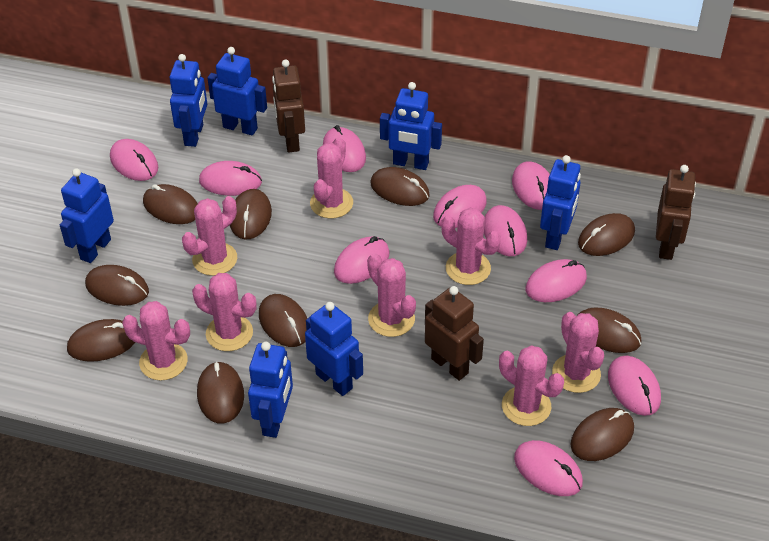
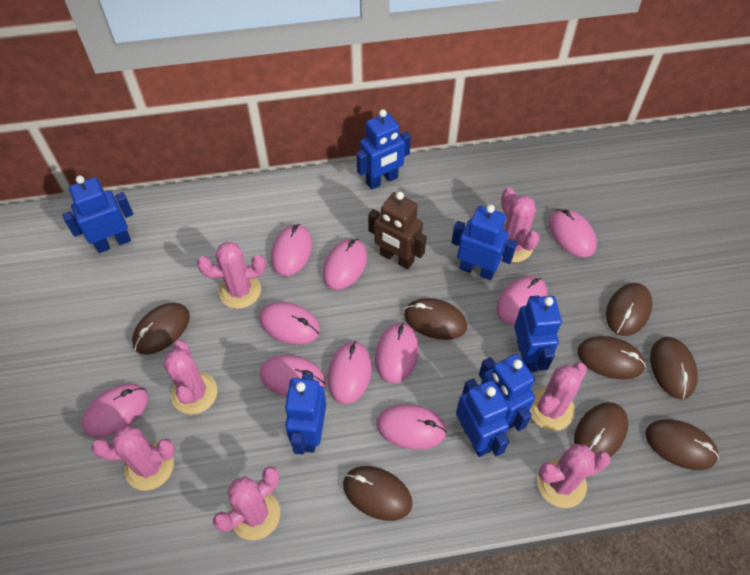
brown mouse: [67,319,135,362] [85,265,149,306] [143,184,198,224] [197,361,244,424] [230,189,272,240] [259,294,307,347] [370,167,430,206] [571,408,634,461] [578,213,635,256] [579,307,642,353] = 10 -> [132,303,190,355] [343,466,412,521] [404,298,467,340] [574,402,628,457] [577,336,646,380] [606,283,653,336] [645,419,719,470] [650,337,698,399] = 8
brown robot: [272,59,305,153] [425,286,484,381] [656,165,696,260] = 3 -> [368,192,426,269] = 1
pink cactus: [122,301,190,381] [182,196,237,276] [192,273,257,351] [310,137,353,219] [367,253,416,337] [441,208,501,285] [499,345,564,426] [552,312,604,393] = 8 -> [91,425,175,491] [163,340,217,414] [197,242,266,309] [213,466,280,540] [501,187,540,262] [529,362,587,431] [537,444,611,508] = 7

